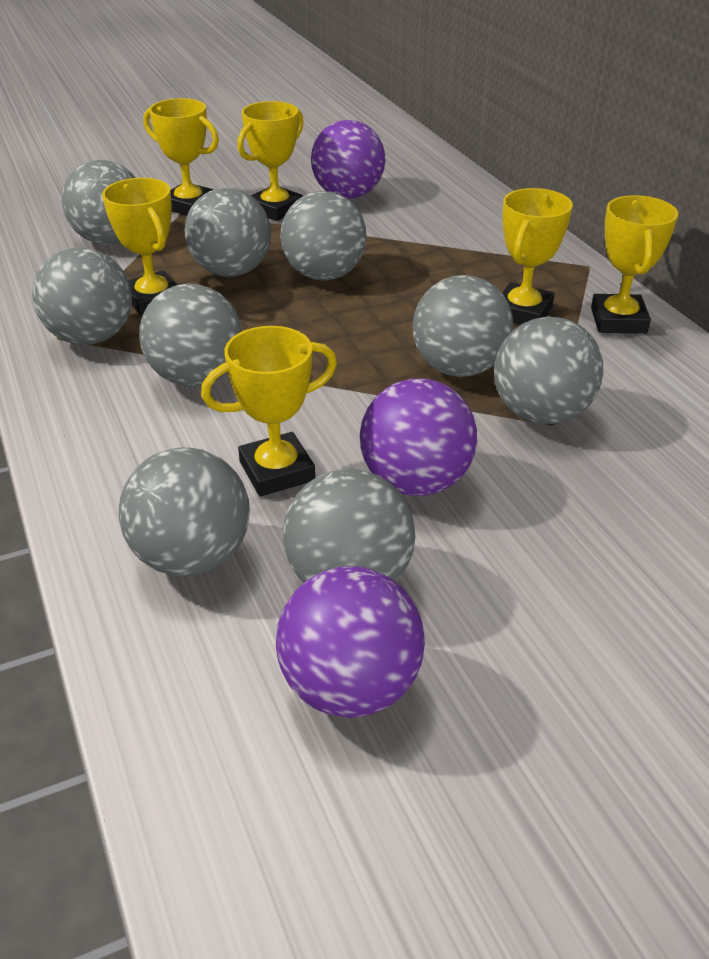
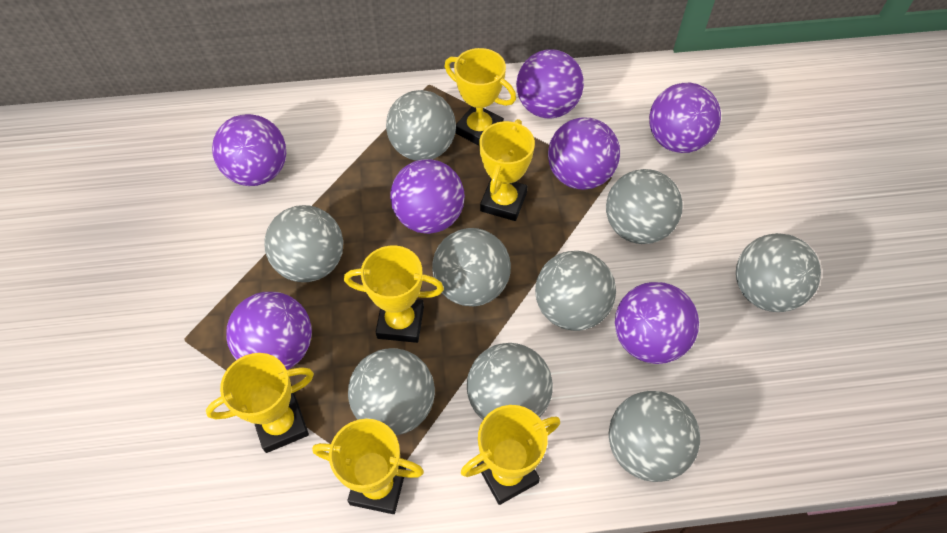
purple ball: [276,566,425,718] [311,120,385,199] [360,378,477,496] = 3 -> [212,114,286,186] [226,292,312,370] [390,159,465,234] [516,49,584,119] [548,118,620,190] [615,282,699,364] [649,83,721,153] = 7

